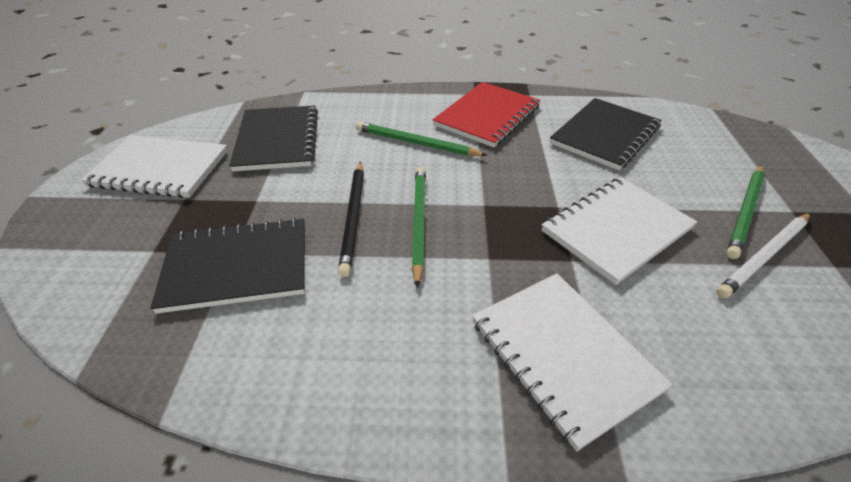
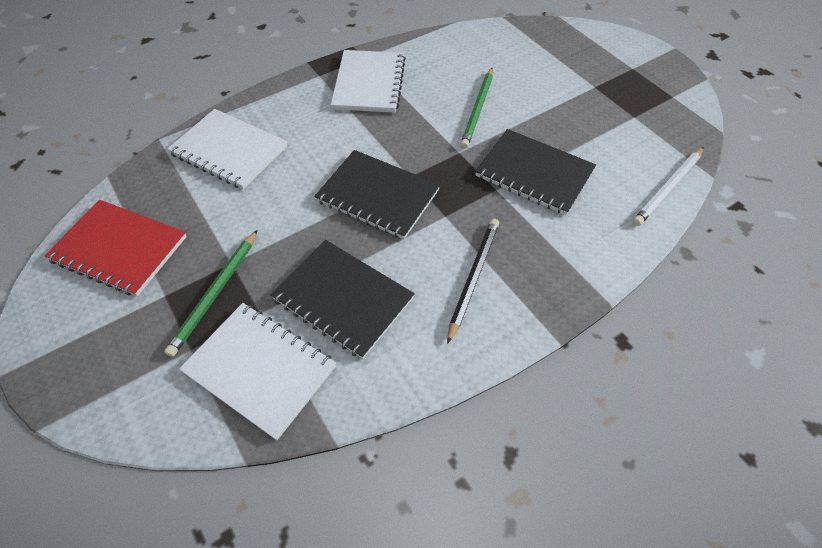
green pencil: [356,121,488,156] [412,167,426,288] [726,165,765,259] = 3 -> [164,230,258,357] [460,68,493,149] = 2

